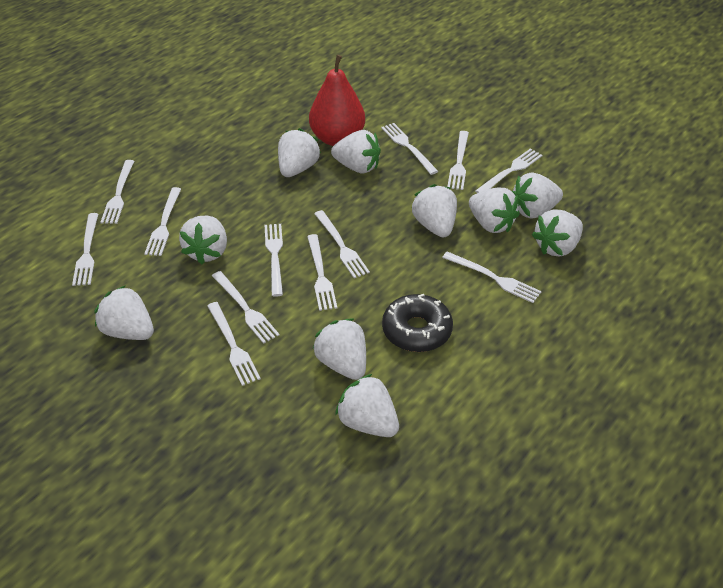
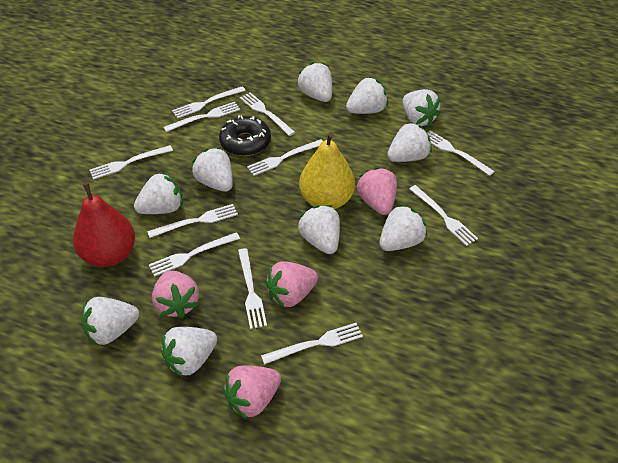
pink strawberry: none = 0 -> [152,270,199,318] [223,366,281,419] [266,261,318,307] [357,167,397,215] = 4
white fork: [72,213,98,286] [100,160,134,224] [144,187,181,256] [207,302,261,386] [212,271,280,344] [265,224,283,297] [307,234,337,311] [314,210,370,278] [381,123,438,175] [442,252,542,303] [447,131,469,190] [475,149,543,193] = 12 -> [89,145,173,180] [147,204,238,238] [149,232,240,277] [163,102,240,132] [172,86,246,119] [238,248,267,329] [240,93,295,136] [247,139,323,176] [261,323,363,365] [410,185,478,246] [427,131,495,176] = 11
yellow pear: none = 0 -> [299,132,355,209] = 1

